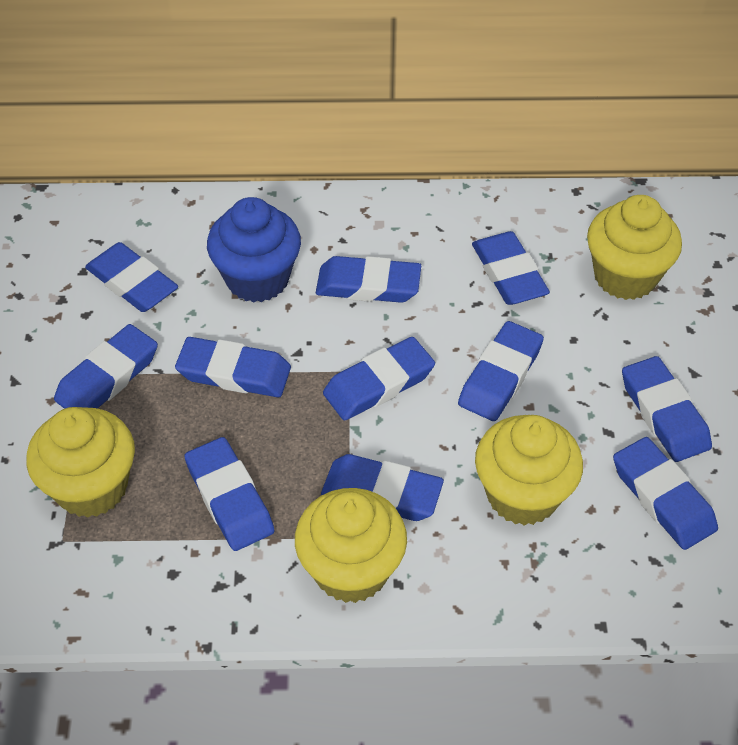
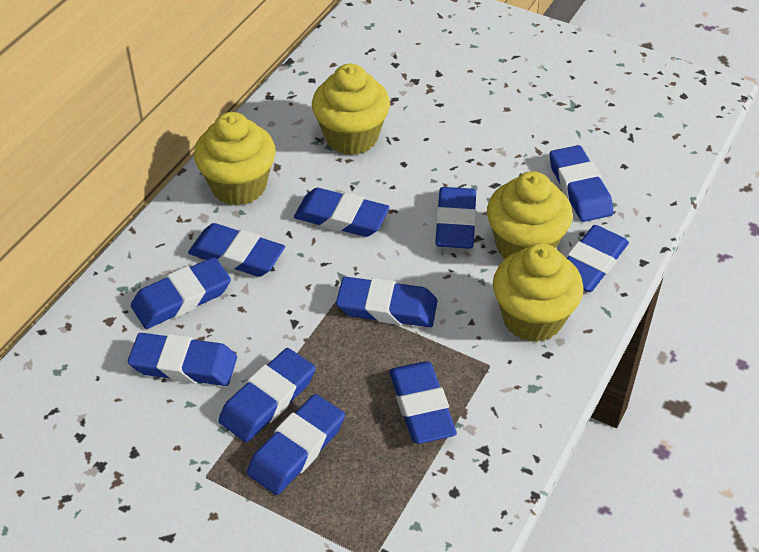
blue cupcake: [207,197,301,303] = 1 -> none = 0

